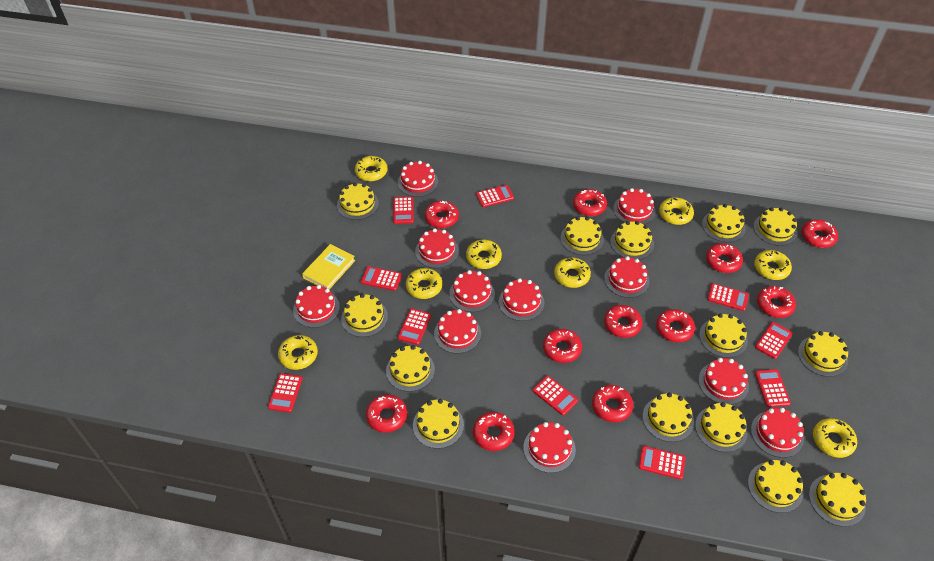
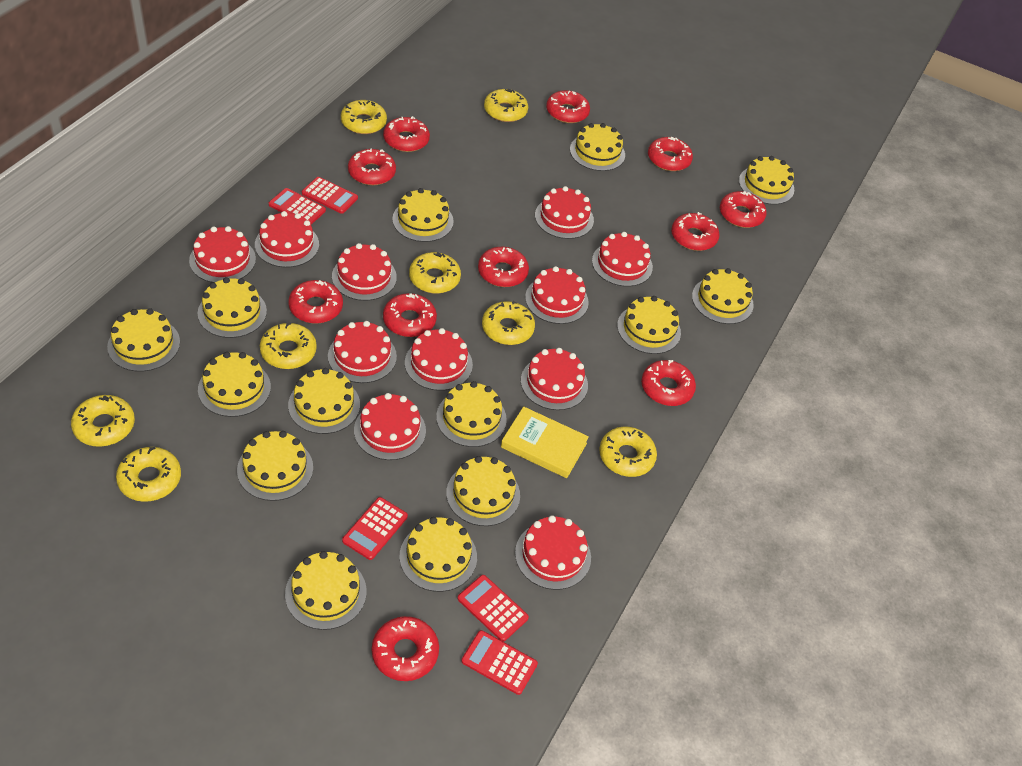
red calculator: [268,373,302,413] [361,266,402,291] [393,197,414,224] [398,309,431,345] [476,185,514,207] [533,376,578,415] [639,446,685,479] [707,283,749,311] [755,322,793,359] [755,369,791,407] = 10 -> [269,188,326,225] [302,177,358,214] [342,497,408,560] [457,575,529,642] [461,630,538,695] = 5

